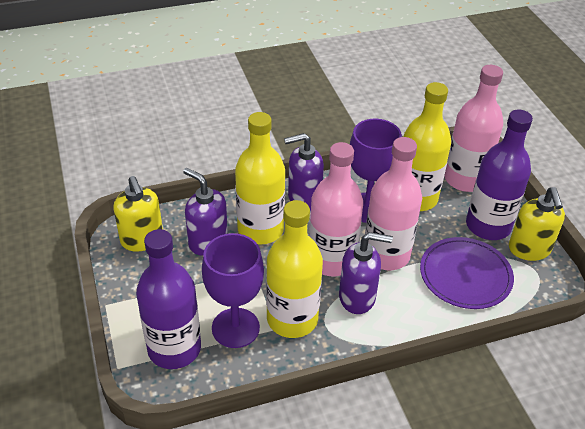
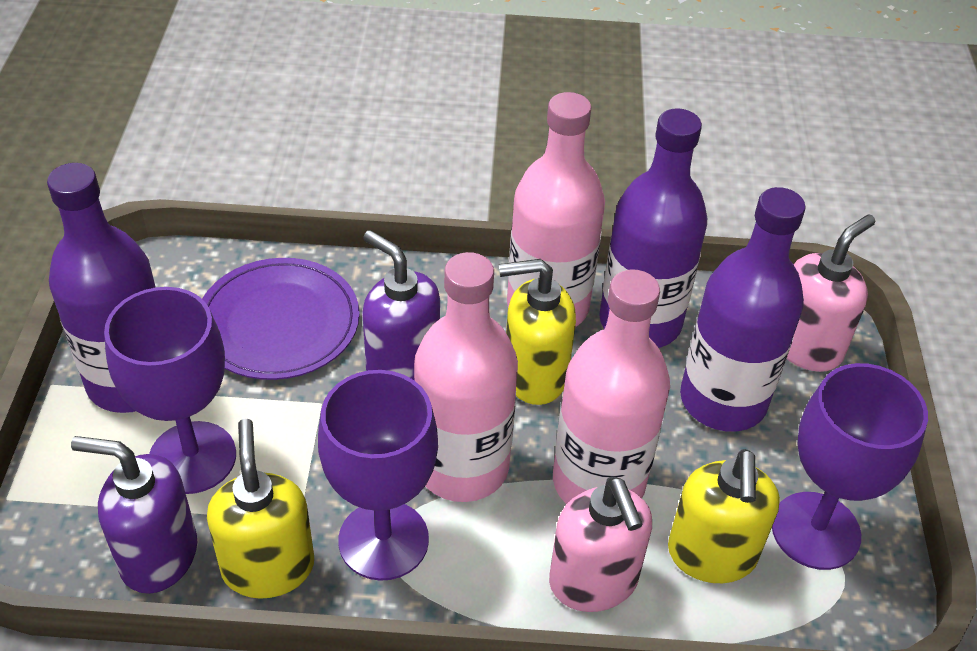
pink soap dispenser: none = 0 -> [549,477,652,612] [787,214,875,372] = 2
purple bottle: [136,229,201,369] [466,109,533,240] = 2 -> [47,163,156,413] [599,108,707,348] [680,187,806,432] = 3
purple goblet: [202,233,264,348] [350,119,402,223] = 2 -> [104,287,236,494] [318,370,438,581] [772,363,928,570] = 3
purple soap dispenser: [183,168,228,255] [284,133,324,211] [339,232,393,314] = 3 -> [71,436,197,594] [362,230,440,380] = 2
yellow bottle: [235,112,285,245] [266,200,323,338] [404,82,451,211] = 3 -> none = 0
yellow soap dispenser: [113,176,163,252] [509,187,565,261] = 2 -> [207,419,314,599] [499,259,576,405] [668,449,780,583] = 3

